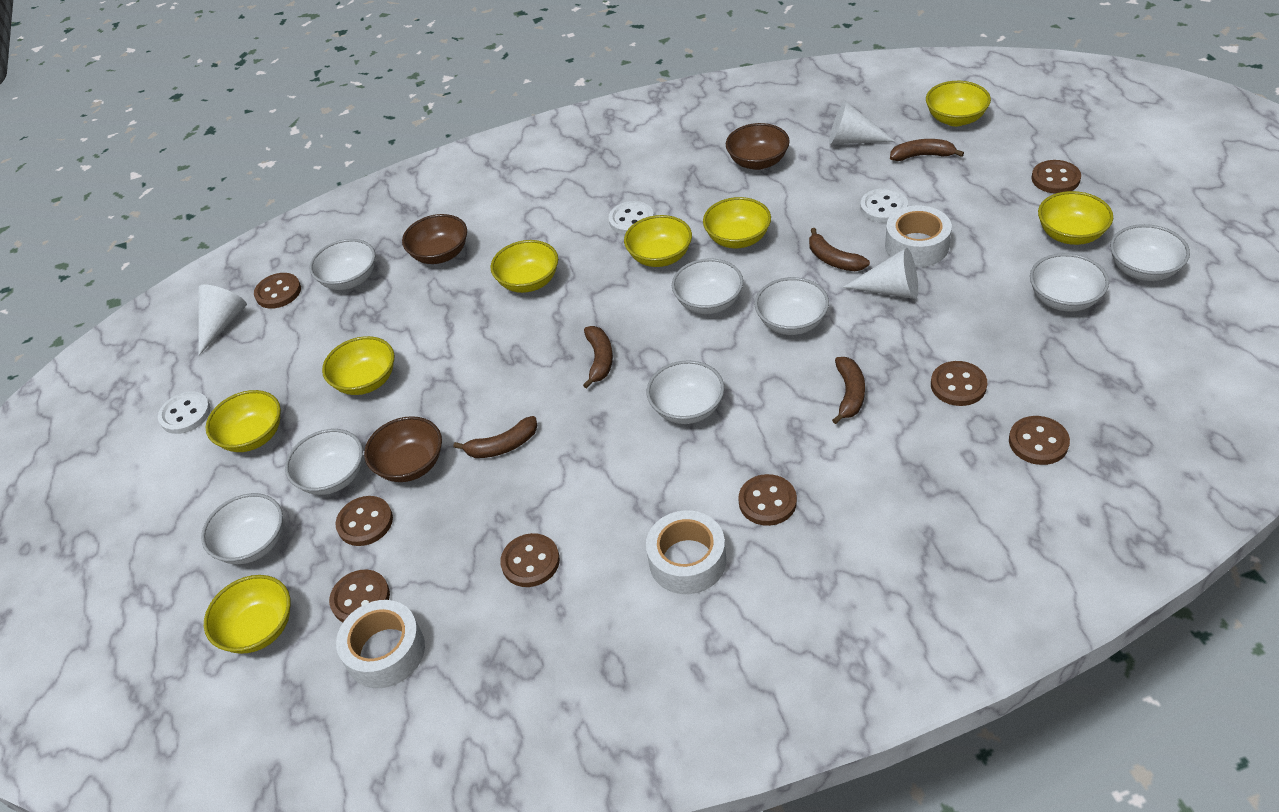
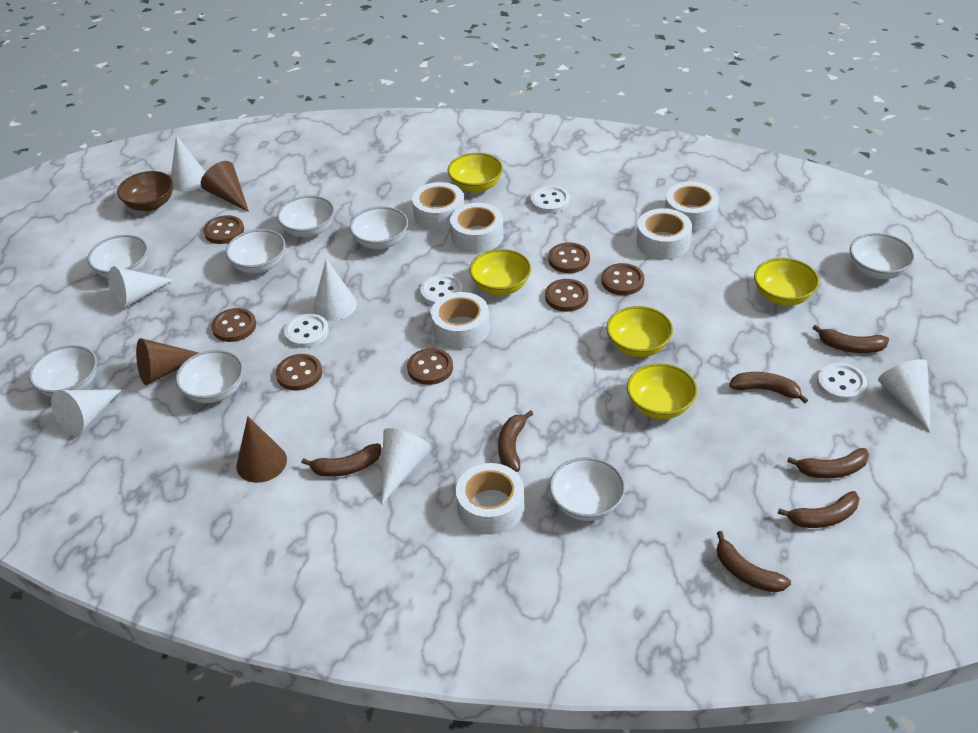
brown banana: [453,416,537,458] [583,326,613,388] [809,228,870,271] [832,357,865,424] [890,139,964,161] = 5 -> [302,443,381,477] [498,410,533,472] [717,531,791,593] [729,372,808,403] [778,491,860,528] [787,448,869,478] [813,325,889,353] = 7
brown bowl: [364,416,442,482] [402,214,467,264] [726,123,790,170] = 3 -> [117,171,173,211] = 1
brown button: [254,273,301,309] [329,569,390,622] [335,496,393,546] [500,533,560,587] [738,474,797,526] [931,361,987,406] [1009,416,1070,465] [1031,160,1081,194] = 8 -> [203,215,244,244] [211,308,256,342] [276,354,322,391] [407,348,453,385] [545,279,588,312] [548,242,590,273] [601,263,644,295] = 7
brown cone: none = 0 -> [136,338,199,385] [201,161,249,212] [236,416,287,483] = 3
white button: [158,392,211,434] [609,201,654,235] [860,188,908,223] = 3 -> [284,314,329,348] [420,274,463,305] [531,186,570,213] [817,363,867,401] = 4
white cone: [198,285,247,356] [829,100,895,145] [842,248,918,299] = 3 -> [51,390,121,436] [108,266,173,310] [171,135,205,191] [313,259,357,321] [381,428,431,505] [878,359,931,433] = 6
white tape: [336,600,425,688] [646,510,726,594] [885,205,952,267] = 3 -> [412,182,464,231] [431,292,490,349] [450,203,503,253] [456,463,524,534] [636,208,692,260] [665,182,719,231] = 6
yellow bowl: [204,575,291,654] [206,390,281,452] [322,336,395,395] [491,240,558,293] [624,215,692,267] [703,197,771,248] [926,81,991,126] [1038,191,1113,245] = 8 -> [447,153,503,193] [470,249,531,295] [606,306,673,357] [627,363,697,419] [754,258,819,306] = 5

